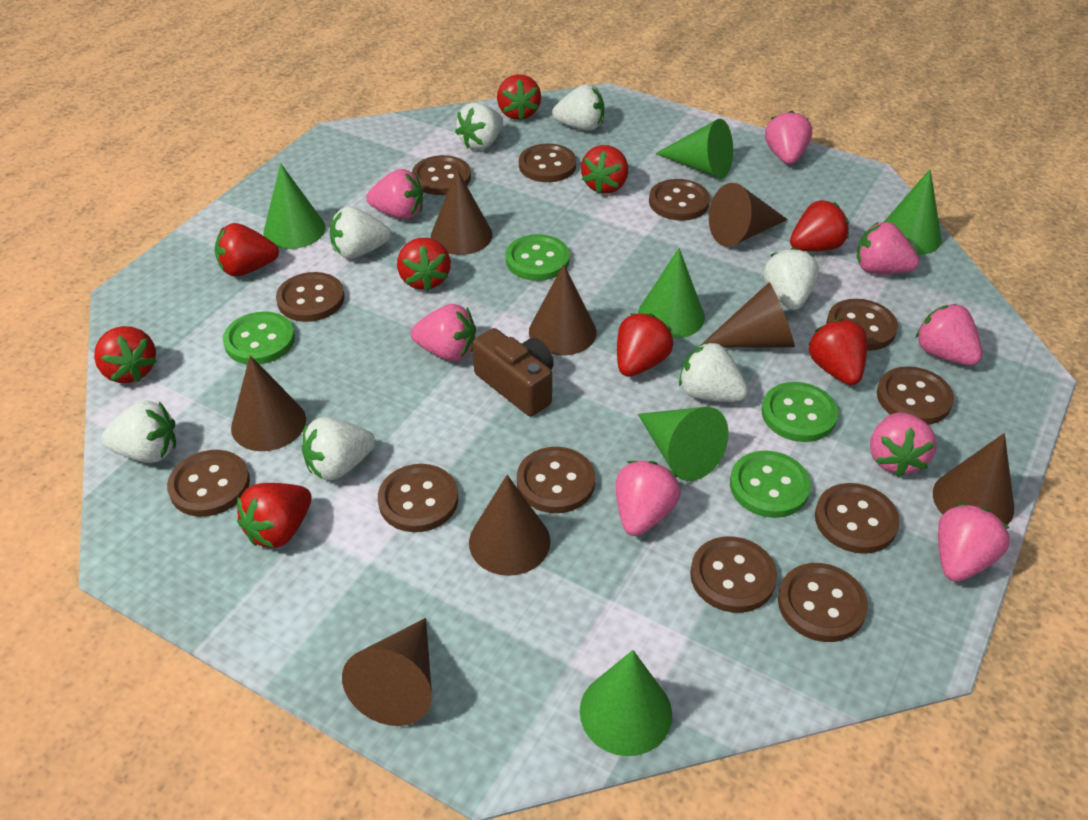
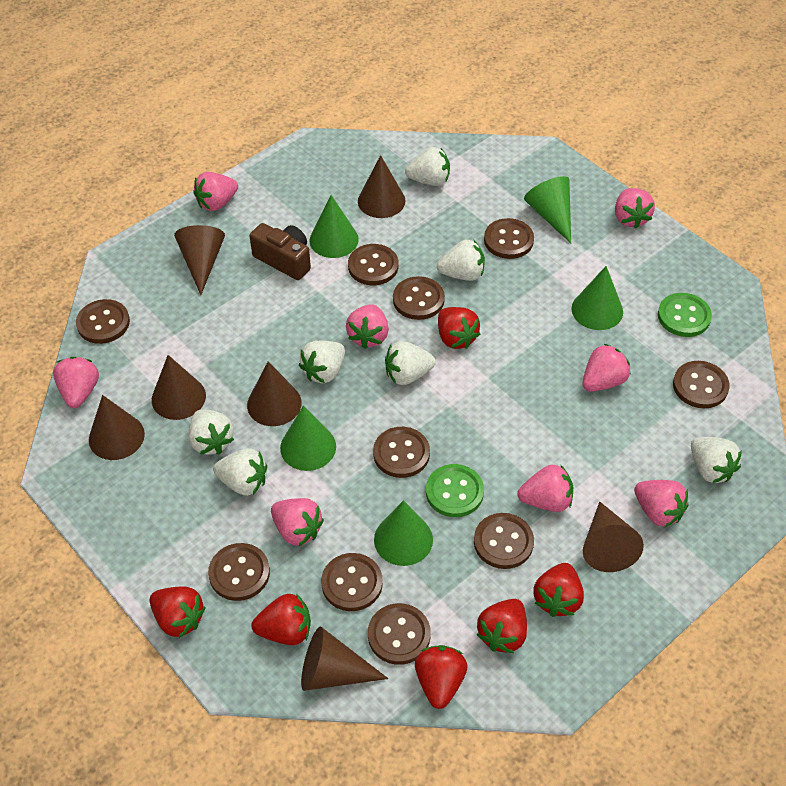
brown button: [167,450,250,517] [276,272,345,322] [378,464,458,532] [412,155,471,195] [517,447,595,513] [519,144,576,182] [649,179,710,221] [690,536,777,613] [778,563,868,642] [815,483,900,554] [826,299,898,351] [877,366,954,425] = 12 -> [76,299,130,344] [208,543,270,601] [321,553,383,611] [348,244,398,285] [368,603,431,665] [373,427,430,478] [393,276,445,320] [474,513,534,569] [484,218,534,259] [673,361,730,408] = 10
brown cone: [231,355,306,451] [342,618,432,726] [431,169,492,255] [469,475,551,576] [529,264,597,355] [700,282,795,348] [709,183,788,247] [933,433,1014,525] = 8 -> [89,395,145,460] [152,355,206,420] [174,225,225,295] [247,361,302,426] [301,627,388,691] [358,155,406,218] [583,502,644,572] = 7
green button: [223,311,295,364] [506,234,570,281] [730,451,811,518] [762,382,838,442] = 4 -> [426,464,484,517] [658,293,712,337] = 2
green cone: [263,163,325,249] [580,650,672,756] [638,248,705,339] [638,407,729,481] [655,119,733,179] [884,169,942,255] = 6 -> [280,405,336,471] [310,195,359,258] [374,500,433,566] [524,176,571,243] [571,266,623,330] = 5
red strawberry: [94,326,157,383] [215,223,279,277] [237,483,312,548] [397,238,451,291] [497,74,541,121] [581,145,628,194] [617,314,673,377] [790,200,849,251] [808,319,867,385] = 9 -> [150,586,206,638] [251,594,311,645] [415,645,467,709] [438,307,480,349] [476,599,527,653] [534,563,584,617] = 6

